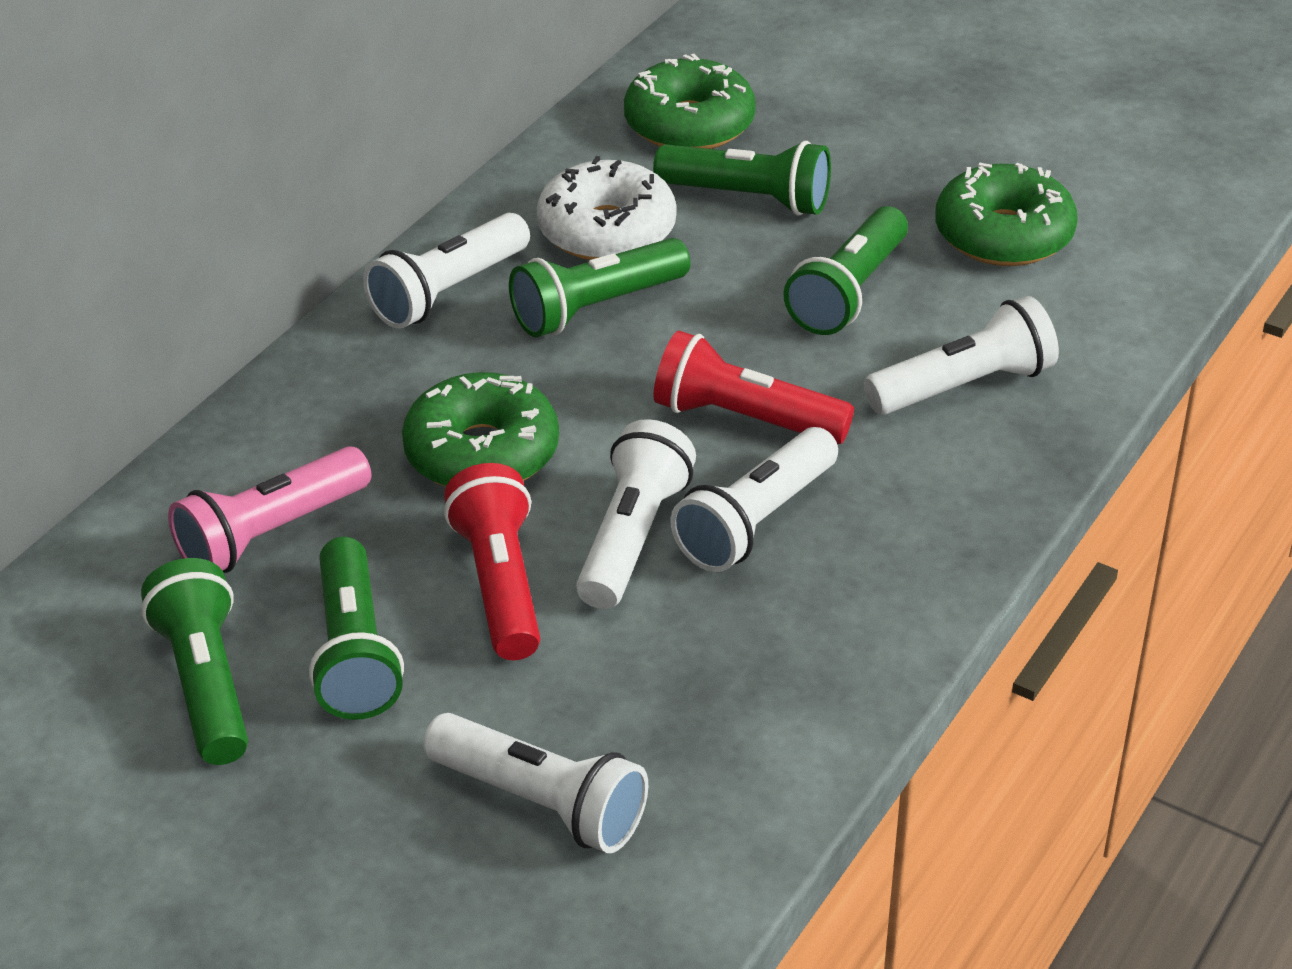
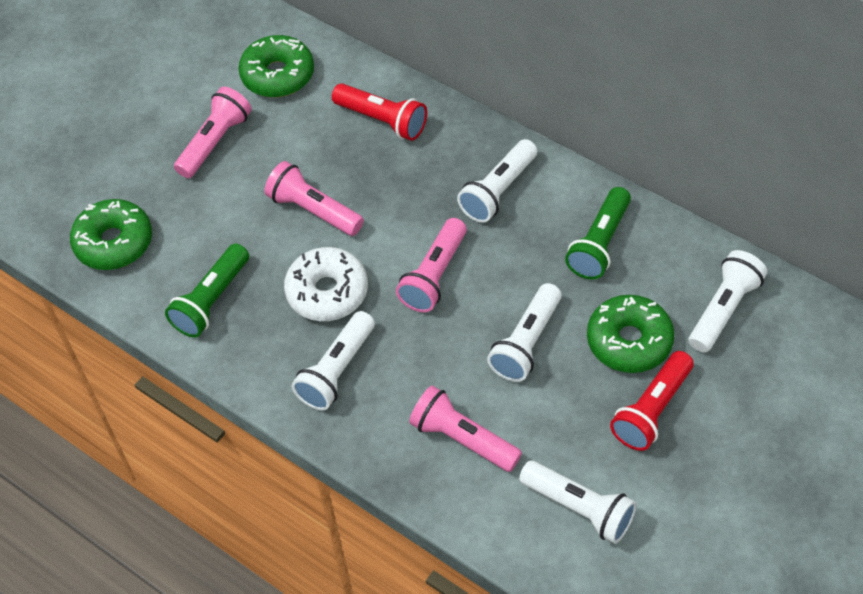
green flashlight: [141,558,248,765] [309,537,404,720] [509,238,690,337] [653,141,831,216] [784,206,908,335] = 5 -> [165,244,249,337] [565,187,631,280] = 2
pink flashlight: [168,446,371,573] = 1 -> [174,87,252,178] [264,161,364,236] [396,218,467,312] [409,386,522,472] = 4

